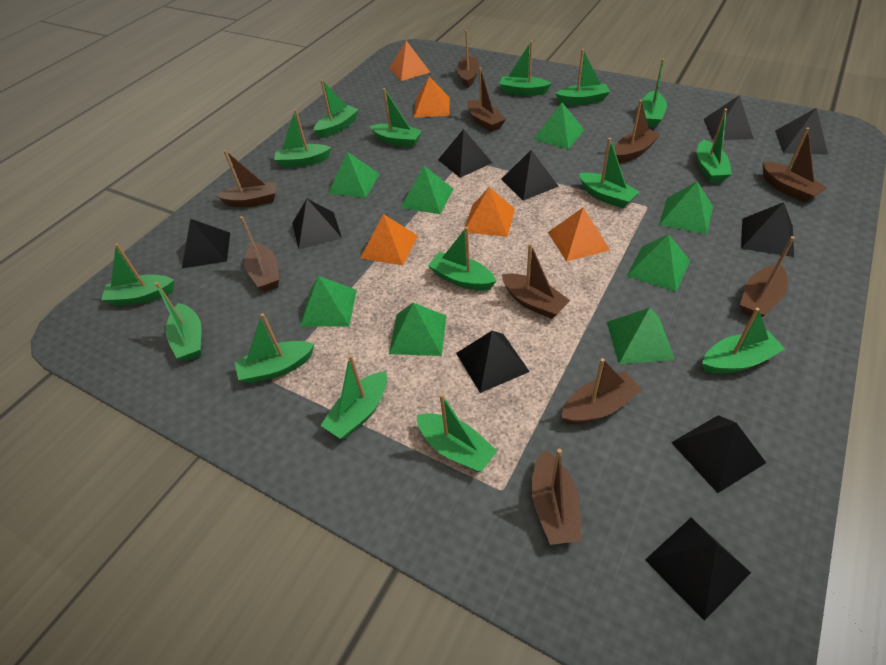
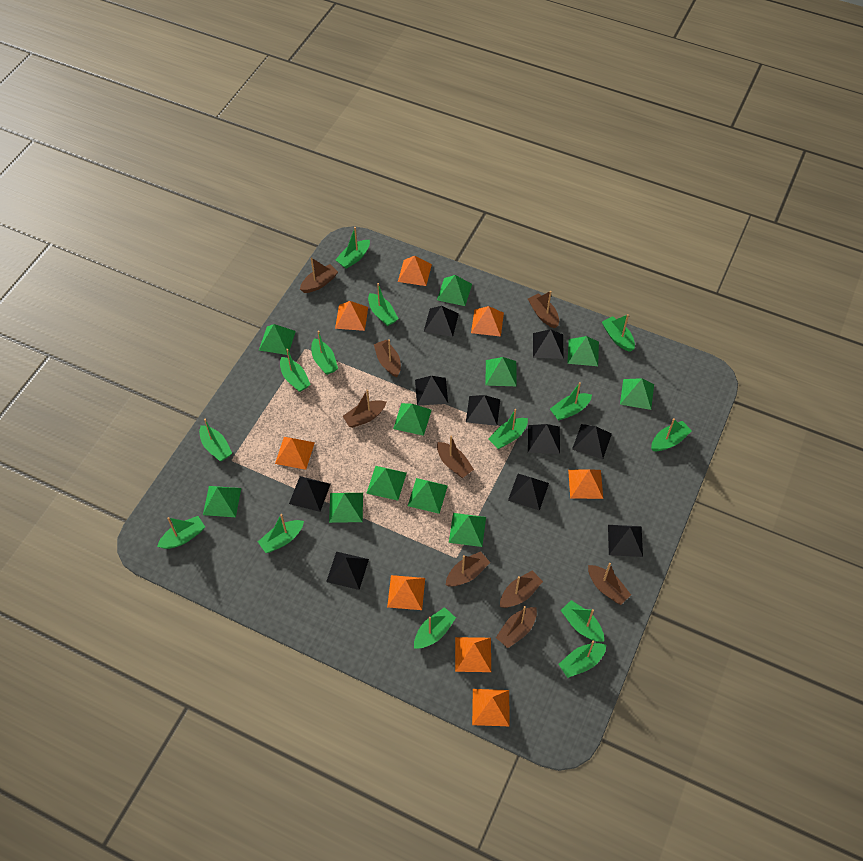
brown boat: [216,150,277,207] [240,216,279,292] [457,30,479,88] [467,67,506,132] [502,243,570,319] [531,449,582,545] [561,358,642,424] [614,100,660,163] [740,236,795,317] [762,127,827,202] = 10 -> [300,257,338,293] [343,389,386,428] [374,339,401,377] [437,436,474,478] [446,551,490,587] [496,606,537,648] [500,571,543,608] [528,291,559,328] [588,563,631,605] = 9
green boat: [101,243,174,306] [155,282,201,361] [235,313,314,383] [274,109,331,168] [313,79,359,138] [320,355,387,439] [370,88,422,147] [417,393,497,472] [428,227,496,290] [499,41,552,96] [555,49,610,105] [579,138,639,208] [642,59,667,127] [697,108,732,183] [702,308,785,374] = 15 -> [157,516,205,549] [199,419,232,461] [258,514,304,553] [280,349,311,392] [311,331,338,375] [335,227,370,269] [368,283,398,326] [414,607,456,649] [488,409,528,449] [550,382,592,420] [558,640,606,678] [560,600,604,642] [602,314,635,352] [651,418,692,451] = 14
green pyramid: [300,276,357,327] [329,152,380,198] [389,302,446,356] [401,166,453,214] [533,103,584,149] [607,307,675,364] [627,234,690,292] [659,181,713,235] = 8 -> [203,486,241,517] [259,324,296,355] [329,493,363,523] [367,466,407,501] [393,403,432,436] [408,478,448,514] [437,275,472,306] [449,513,486,547] [485,357,517,386] [567,336,599,366] [620,378,654,410] = 11
orange pyramid: [361,214,418,265] [389,41,431,81] [414,76,450,118] [465,187,515,237] [548,207,610,262] = 5 -> [275,437,315,470] [335,301,368,331] [387,575,425,610] [398,256,432,286] [455,637,491,672] [471,306,504,336] [472,689,509,726] [568,469,603,499] = 8

